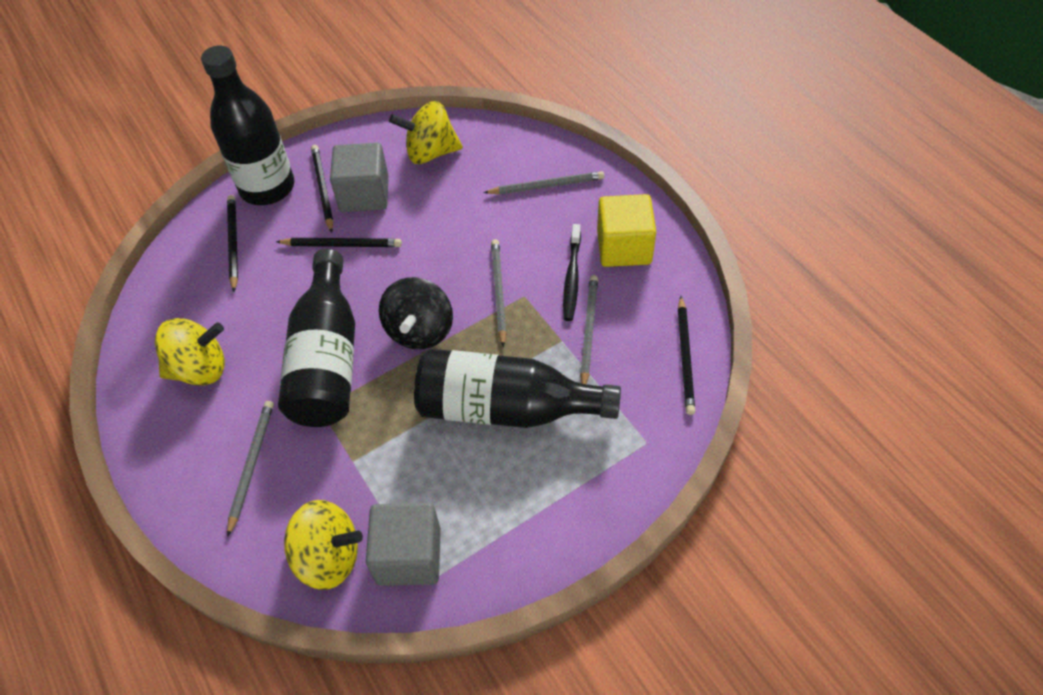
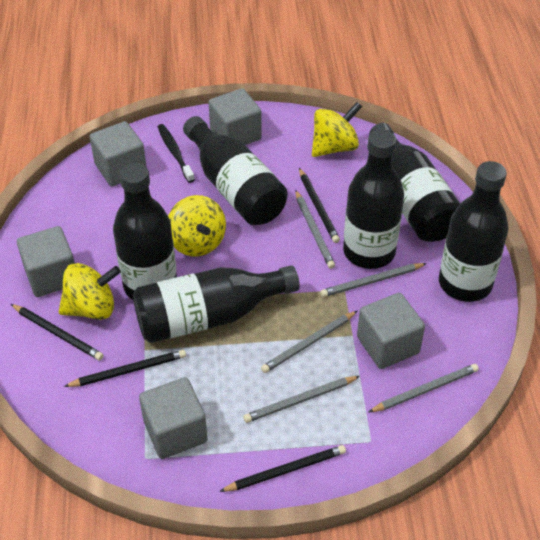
black bottle: [201,45,294,205] [278,249,355,427] [414,349,621,428] = 3 -> [113,163,177,300] [133,265,300,343] [183,116,287,225] [343,129,404,269] [369,123,460,242] [439,161,508,302] = 6
black spinning top: [379,277,453,349] = 1 -> none = 0
grey cube: [330,143,389,212] [366,503,441,586] = 2 -> [17,226,75,297] [89,121,147,187] [139,377,208,459] [209,88,262,145] [357,293,425,369] = 5
grey pencil: [227,401,274,537] [484,171,604,194] [491,239,507,348] [580,275,598,384] = 4 -> [243,376,360,423] [261,311,357,373] [295,190,335,269] [320,263,427,297] [369,364,479,412] = 5
yellow cube: [597,194,656,267] = 1 -> none = 0

